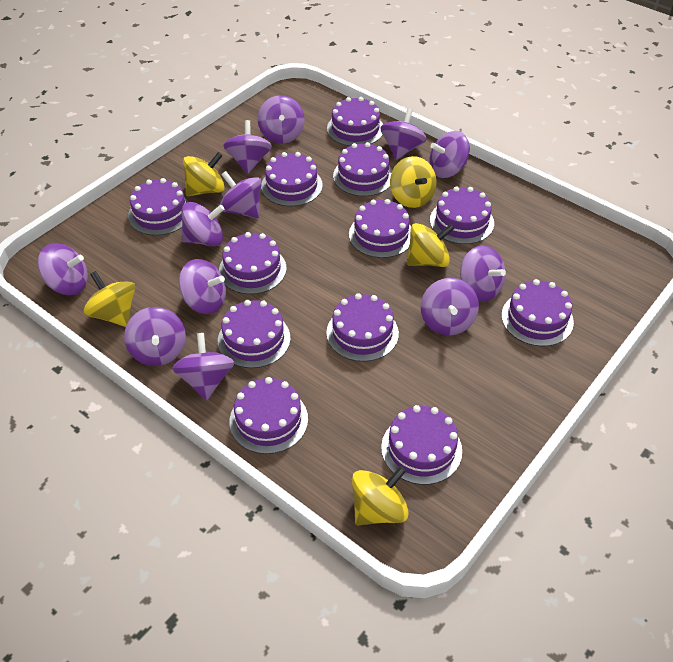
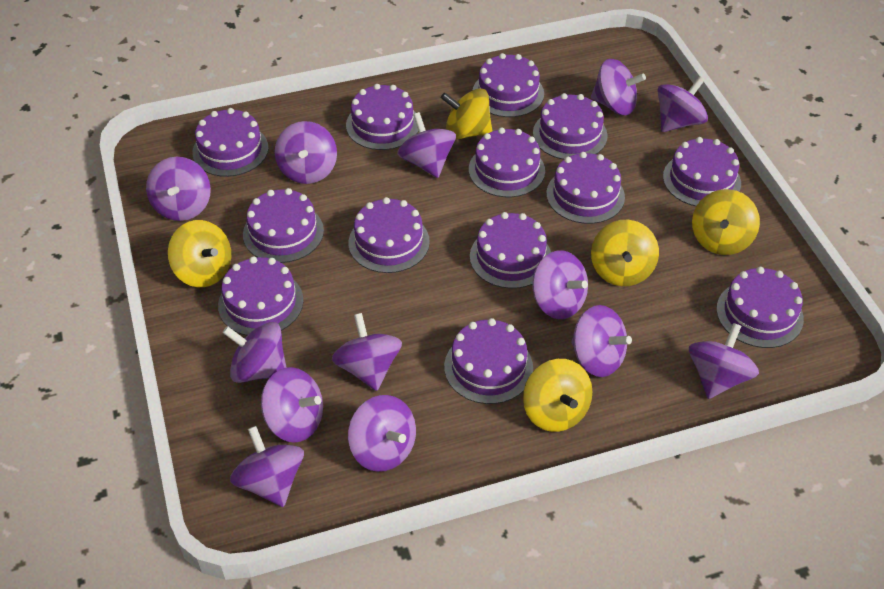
purple cake: [128,178,189,236] [218,300,291,368] [219,232,287,294] [229,377,308,454] [261,152,323,207] [326,293,399,362] [327,97,383,146] [333,142,392,196] [349,199,411,258] [381,405,462,485] [430,186,494,244] [502,279,574,346] = 12 -> [193,108,269,177] [218,256,304,336] [243,188,324,263] [346,84,418,150] [348,197,430,273] [444,318,533,404] [469,128,545,197] [470,212,551,289] [473,53,544,117] [533,93,608,160] [546,152,625,224] [663,137,741,206] [716,267,804,348] = 13
purple spinning top: [38,243,88,295] [124,307,186,366] [172,333,234,400] [179,259,226,314] [181,202,224,246] [220,171,262,218] [223,120,272,174] [258,95,305,144] [380,108,427,160] [421,278,479,336] [429,131,470,178] [460,245,506,302] = 12 -> [146,157,211,221] [222,322,287,383] [230,426,304,507] [261,367,323,443] [275,121,337,184] [332,313,402,391] [348,395,416,472] [397,112,456,178] [532,250,588,319] [571,305,632,377] [591,59,646,115] [658,76,708,132] [689,323,759,399] = 13

